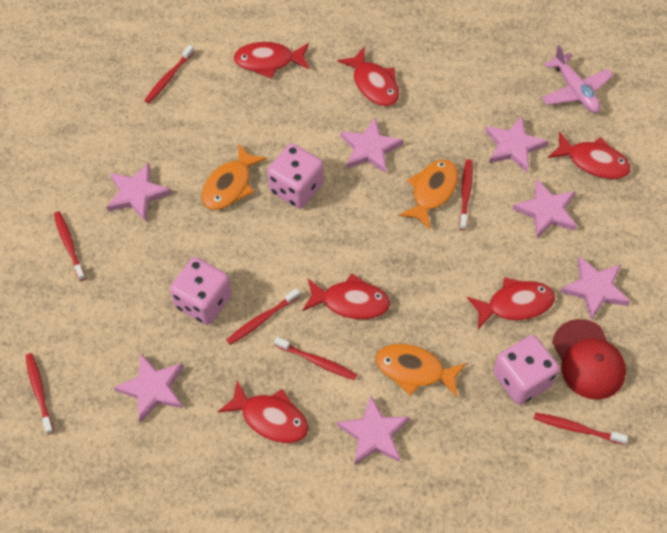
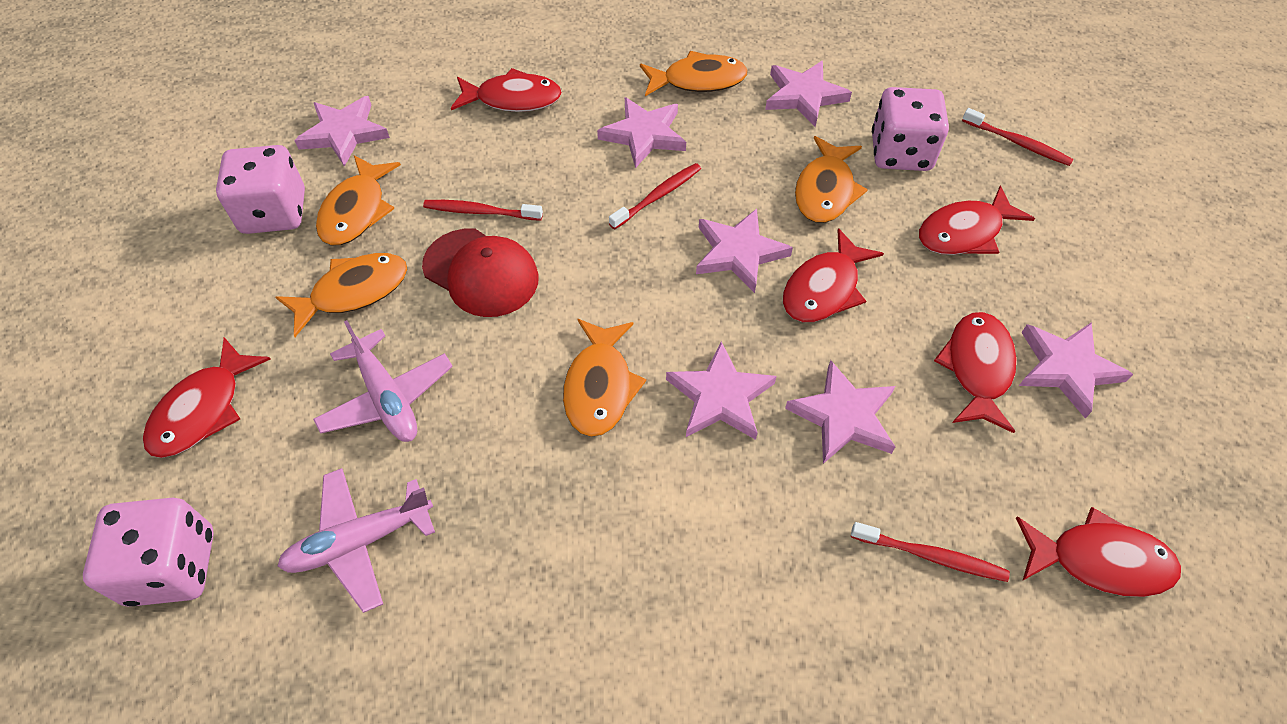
orange fish: [201,144,267,210] [376,344,466,397] [398,159,459,229] = 3 -> [276,253,407,337] [316,155,401,245] [563,319,646,437] [640,51,748,96] [795,136,868,223] = 5
pink plane: [542,45,613,113] = 1 -> [277,468,435,613] [313,320,453,442] = 2
red toothbrush: [26,353,54,435] [54,211,86,281] [144,45,194,104] [226,288,300,345] [274,337,357,380] [459,159,473,230] [534,412,628,445] = 7 -> [423,200,543,221] [609,163,701,229] [851,522,1010,582] [962,108,1074,166] = 4

